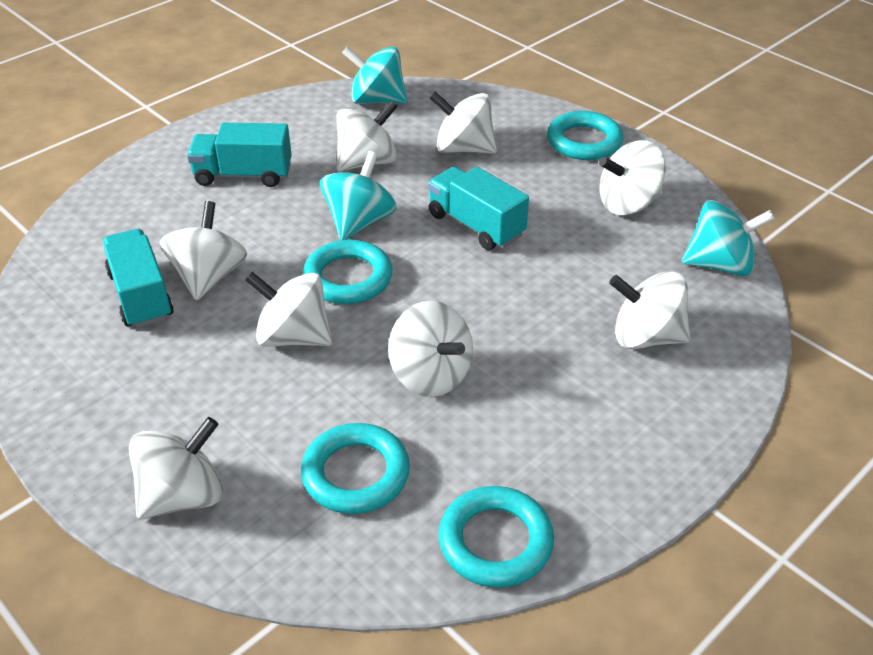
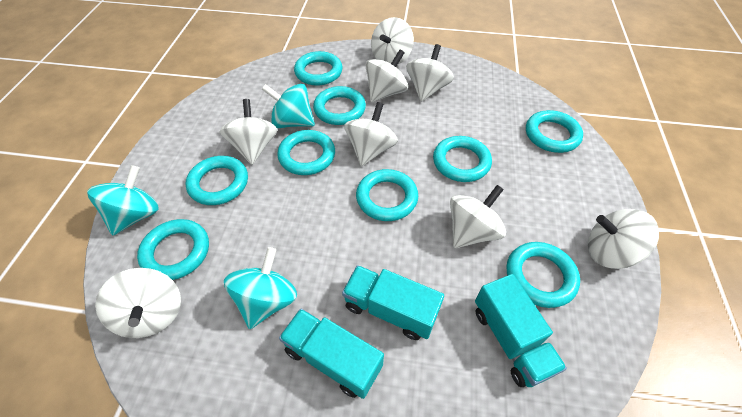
turquoise ring: [301,423,410,514] [303,240,393,304] [438,486,554,588] [547,111,623,160] = 4 -> [137,219,209,280] [185,156,248,205] [277,130,335,175] [294,51,342,86] [313,86,366,125] [356,169,418,221] [433,136,492,182] [507,242,580,308] [526,110,583,153] = 9

